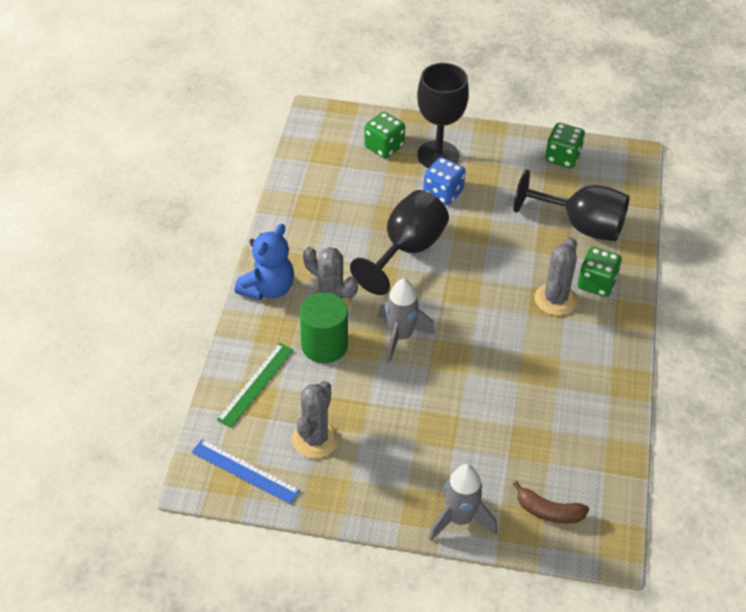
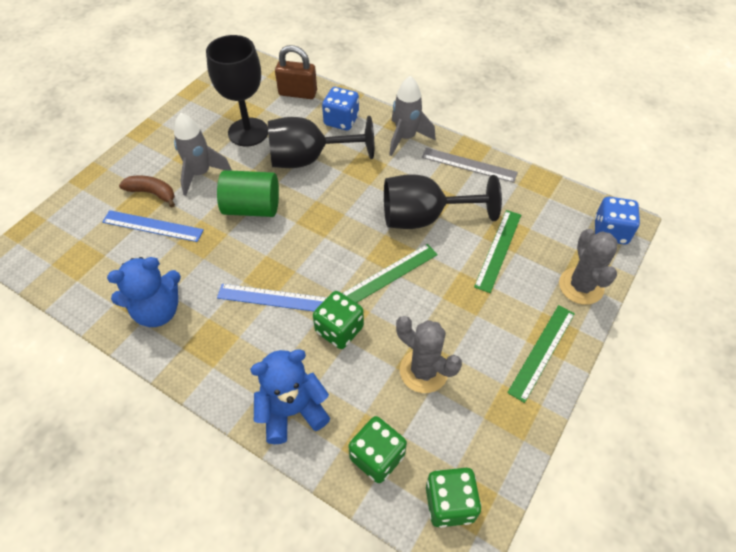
blue dice: [423,157,466,205] = 1 -> [322,87,359,131] [595,197,640,245] = 2
blue ruler: [191,439,301,504] = 1 -> [102,210,204,242] [217,284,327,312] = 2
blue teddy bear: [235,224,294,300] = 1 -> [107,257,181,327] [250,349,330,444] = 2
brown padlock: none = 0 -> [275,45,317,99] = 1
green ruler: [217,343,294,428] = 1 -> [342,244,438,303] [474,210,521,293] [507,305,575,403] = 3
grey cactus: [292,381,339,458] [303,247,358,312] [534,237,577,315] = 3 -> [396,316,462,393] [559,229,618,305] = 2
grey ruler: none = 0 -> [422,148,518,183] = 1

